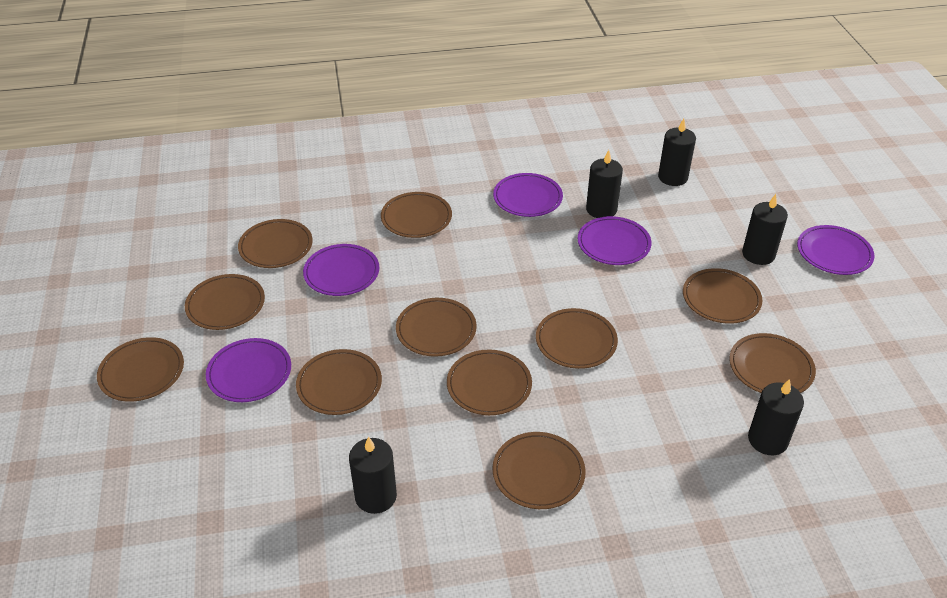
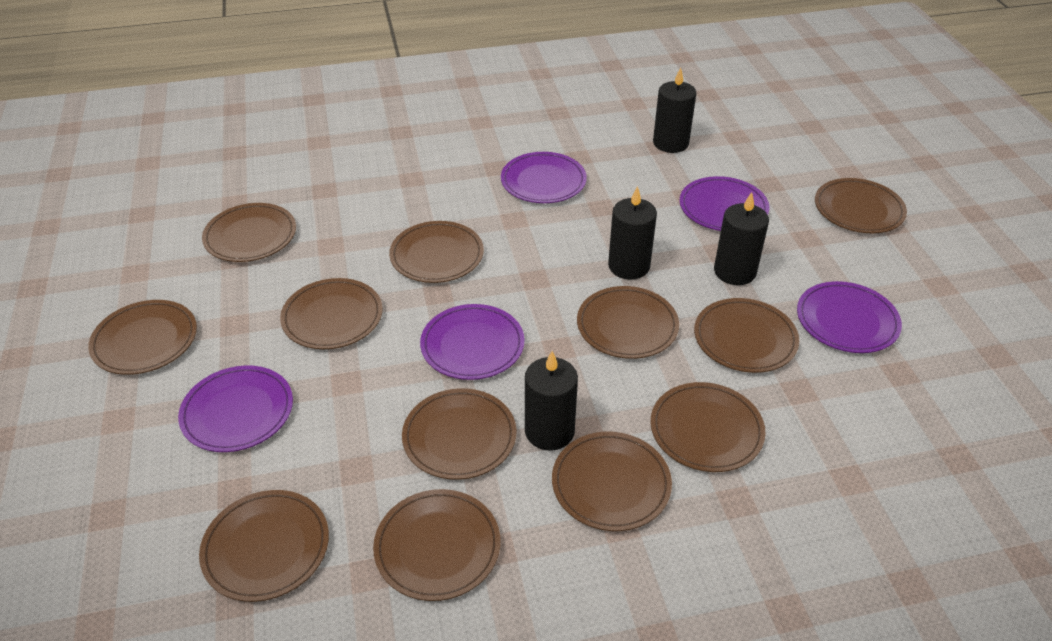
black candle: [349,436,397,514] [586,150,623,218] [658,119,696,186] [742,194,788,265] [748,379,804,456] = 5 -> [525,351,578,451] [608,186,657,279] [653,67,696,153] [714,192,769,285] = 4
brown plate: [97,337,184,402] [185,274,265,330] [238,219,313,268] [296,349,382,415] [381,192,452,238] [396,298,477,357] [447,349,532,415] [492,432,586,509] [536,308,618,369] [683,268,762,324] [729,333,816,393] = 11 -> [88,300,197,375] [199,490,329,602] [202,203,296,262] [280,278,383,349] [373,489,500,601] [389,221,484,283] [402,388,516,480] [552,432,672,531] [577,286,679,359] [651,382,766,472] [694,298,799,373] [815,178,907,233] = 12

